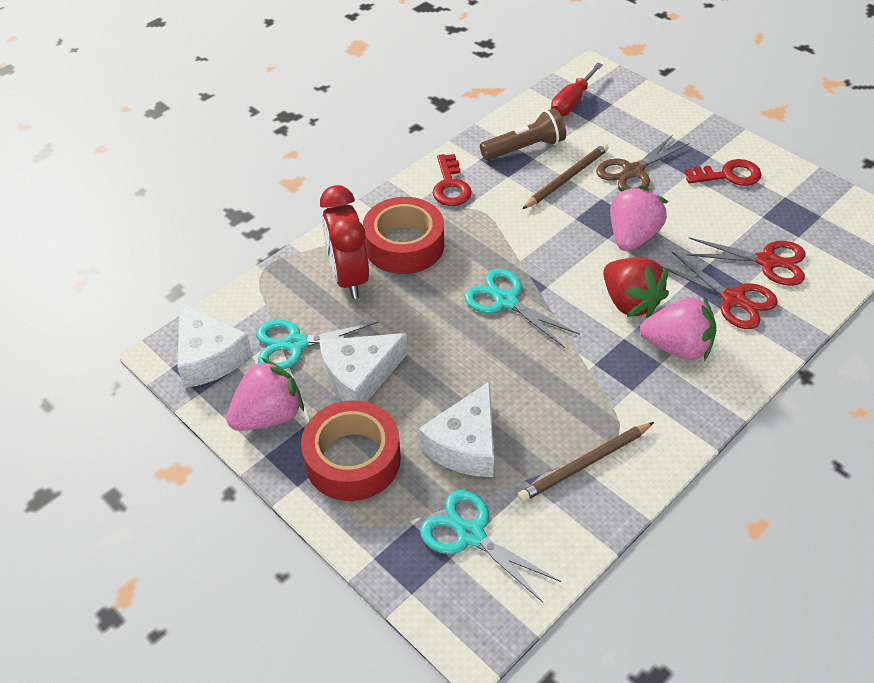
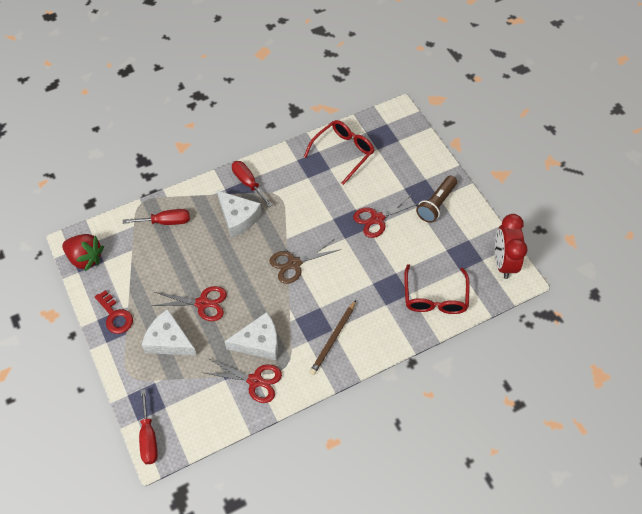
brown pencil: [518,422,654,502] [522,143,609,209] = 2 -> [309,300,356,375] = 1
pink strawberry: [226,357,304,431] [610,186,668,251] [640,297,716,361] = 3 -> none = 0
red glasses: none = 0 -> [304,120,374,185] [404,264,470,314] = 2
red key: [432,154,472,206] [684,159,762,186] = 2 -> [95,290,133,334] = 1
red scissors: [661,252,778,329] [686,237,806,286] = 2 -> [152,286,227,321] [205,358,282,403] [353,194,419,238] = 3
red screwdriver: [551,63,603,116] = 1 -> [123,209,190,225] [139,389,158,464] [232,161,272,207] = 3
red tape: [301,400,401,501] [363,197,444,274] = 2 -> none = 0
turquoise scissors: [256,320,378,369] [420,490,561,603] [464,269,580,348] = 3 -> none = 0

